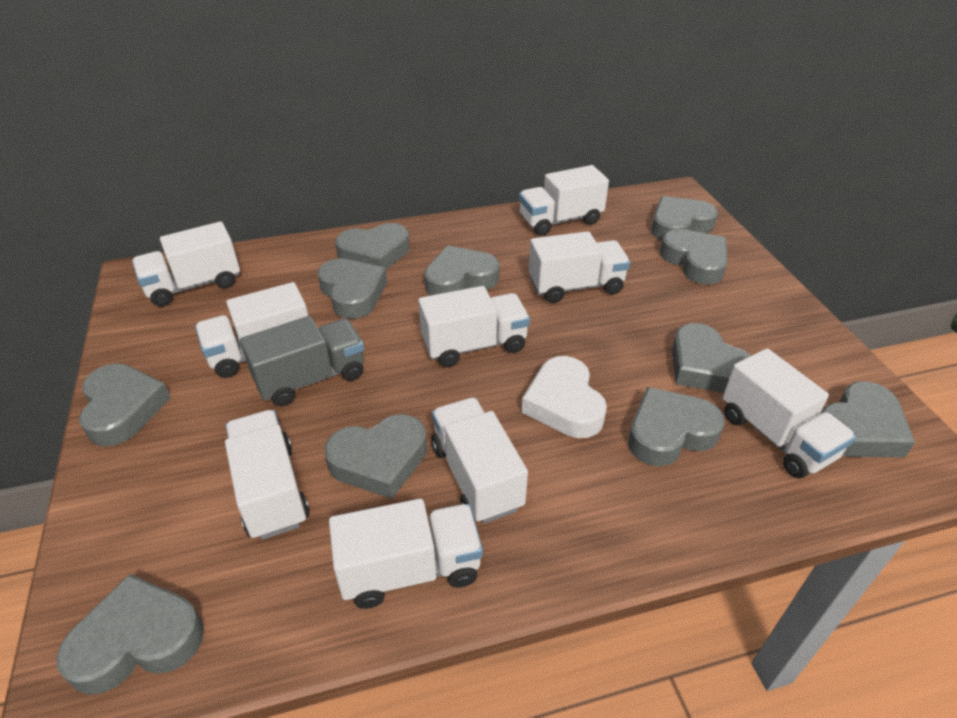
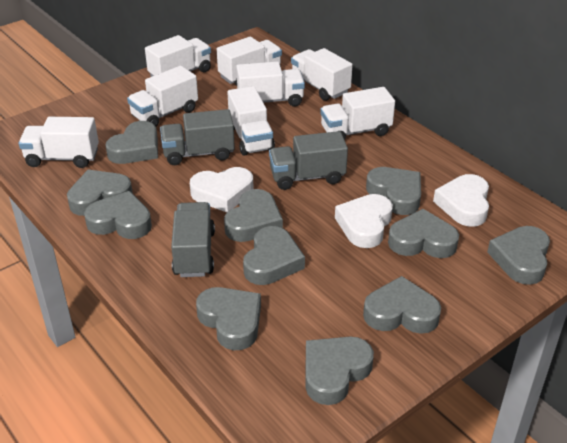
grey truck: [240,316,364,406] = 1 -> [160,109,235,165] [171,202,215,277] [269,131,348,190] = 3
white heart: [522,356,607,438] = 1 -> [190,167,253,212] [335,194,393,248] [433,174,489,227] = 3
white truck: [132,222,240,307] [195,282,308,378] [225,410,309,540] [329,499,483,609] [418,286,530,367] [431,398,528,524] [519,165,609,236] [529,231,630,303] [722,349,856,478] = 9 -> [19,117,99,168] [127,66,198,126] [145,35,211,77] [217,37,282,86] [227,86,275,156] [236,61,305,107] [291,48,352,101] [320,87,395,140] = 8

